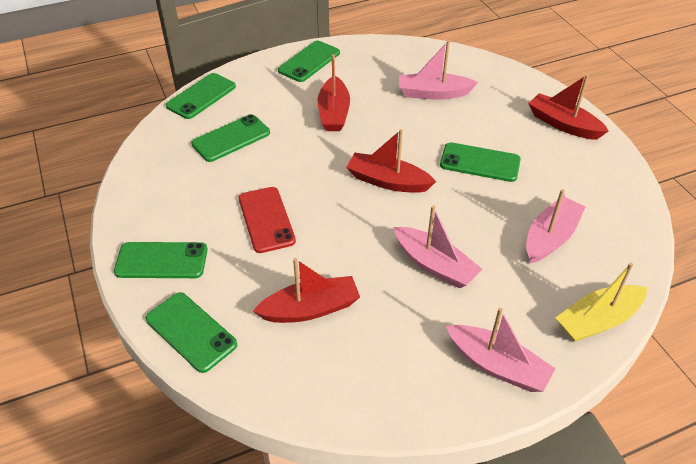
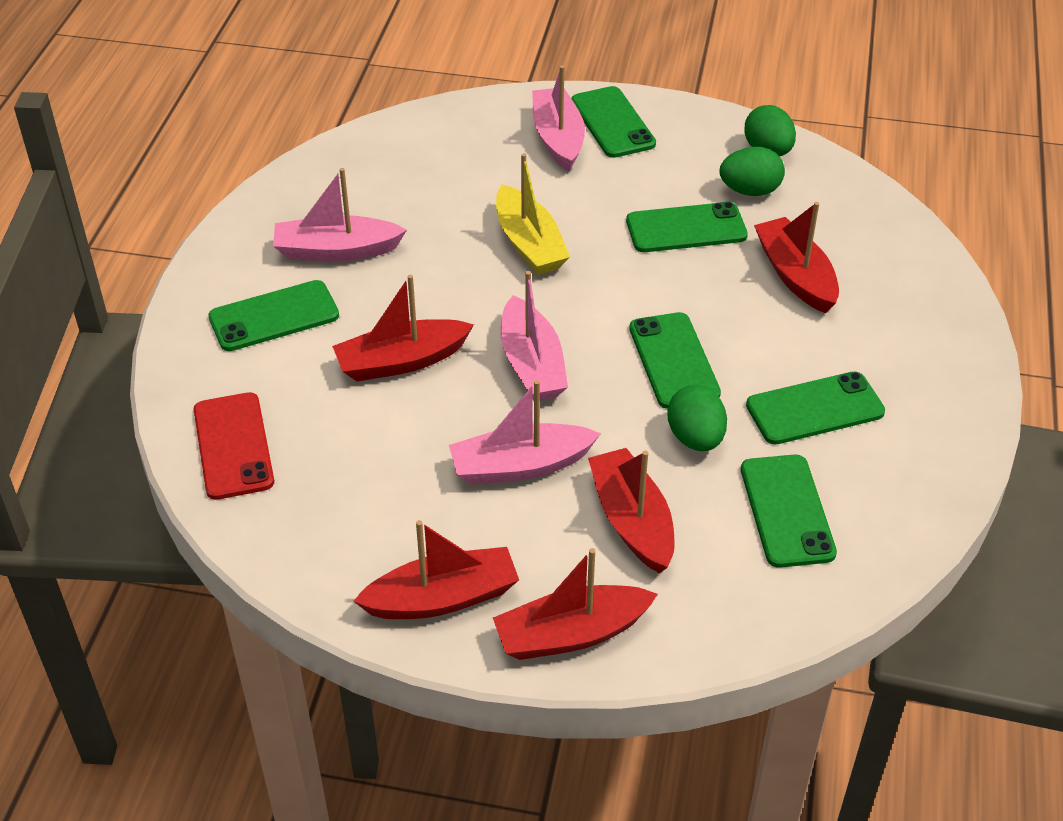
green egg: none = 0 -> [667,385,727,451] [719,147,785,196] [744,105,796,156] = 3
red boat: [253,258,360,323] [318,54,350,131] [346,129,436,193] [528,74,609,140] = 4 -> [332,275,474,381] [353,520,519,619] [493,548,658,660] [588,448,675,573] [754,202,839,313] = 5

